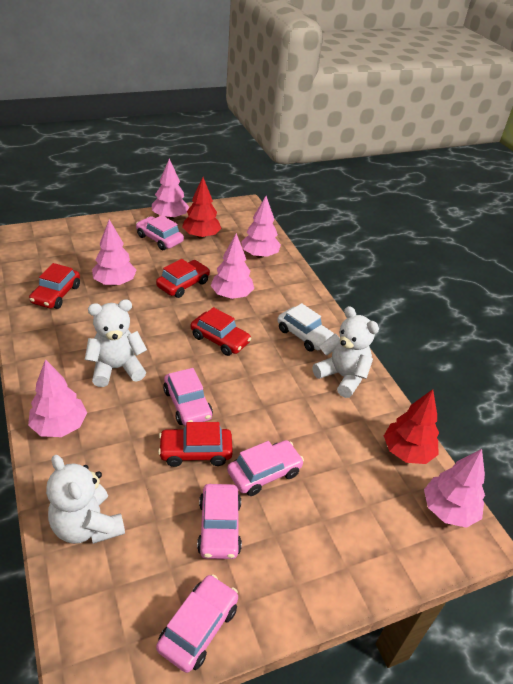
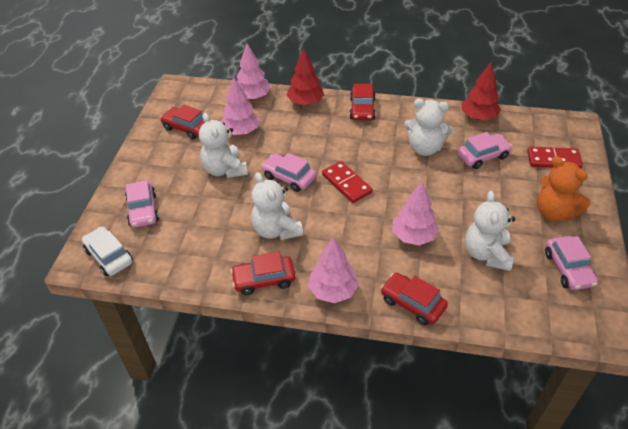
orange teddy bear: none = 0 -> [537,156,591,221] = 1
pink car: [136,215,184,250] [156,575,238,673] [163,368,213,426] [197,484,242,559] [227,440,304,496] = 5 -> [125,180,159,228] [261,153,316,192] [457,132,512,169] [545,236,598,290] = 4
pink tree: [28,359,87,437] [92,220,136,286] [152,158,189,220] [211,233,254,299] [241,196,281,258] [424,449,485,528] = 6 -> [220,77,260,135] [236,43,271,100] [308,237,359,303] [393,182,439,245] = 4
red domino: none = 0 -> [322,161,373,203] [527,147,583,168] = 2
white teddy bear: [46,455,125,544] [85,299,147,387] [312,306,379,398] = 3 -> [199,113,248,178] [251,172,303,240] [404,99,453,156] [465,191,515,271] = 4

